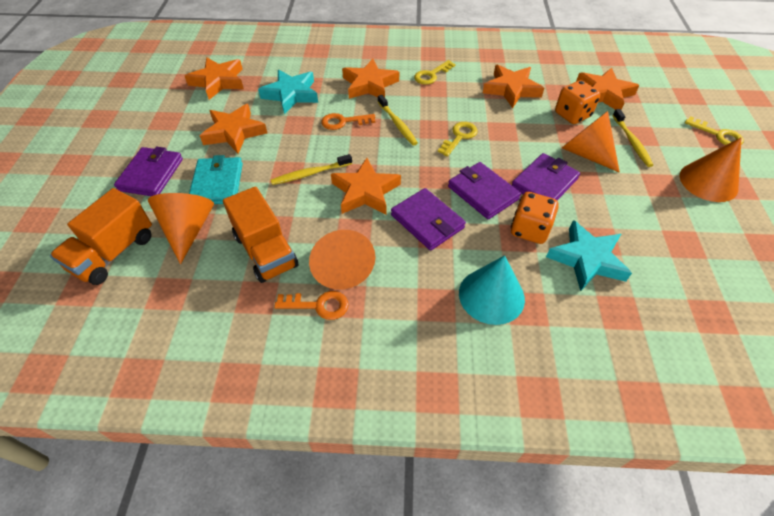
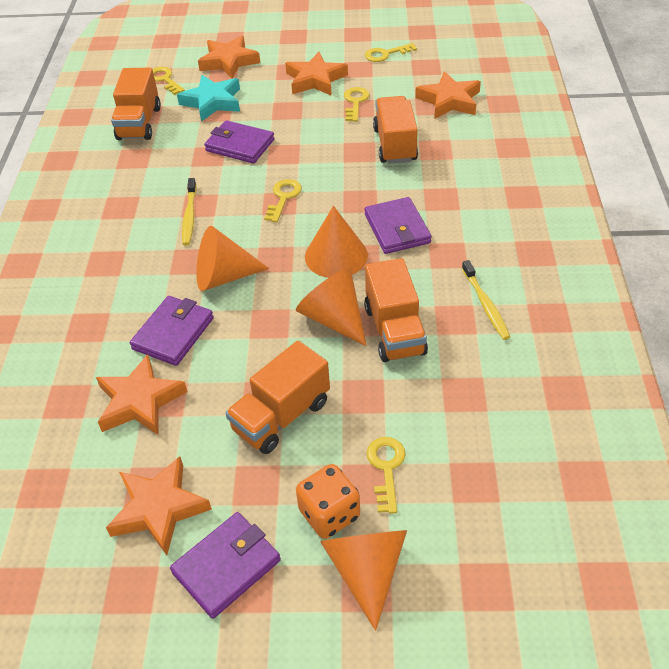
orange dice: [511,192,559,244] [555,80,600,124] = 2 -> [296,464,360,539] = 1
orange key: [274,291,349,320] [321,113,375,130] = 2 -> none = 0
orange star: [185,57,244,100] [200,104,267,154] [331,158,401,215] [342,59,399,99] [483,65,544,108] [576,68,640,110] = 6 -> [96,354,187,435] [106,456,212,555] [198,36,260,79] [285,52,348,96] [415,71,481,119] = 5
orange truck: [50,188,152,285] [223,186,298,283] = 2 -> [111,68,161,140] [225,341,330,454] [364,258,428,362] [373,96,418,164] = 4
turquoise cone: [459,255,525,325] = 1 -> none = 0
turquoise star: [258,70,318,114] [546,220,632,291] = 2 -> [177,75,240,122] = 1
turquoise wallet: [189,155,243,204] = 1 -> none = 0
yellow key: [414,60,456,85] [438,122,478,157] [685,116,744,145] = 3 -> [152,67,185,95] [264,179,302,223] [344,87,369,122] [365,43,417,62] [367,437,406,514] = 5
yellow toothbrush: [271,154,352,185] [378,95,418,146] [612,109,653,167] = 3 -> [182,178,197,246] [462,260,510,340] = 2

